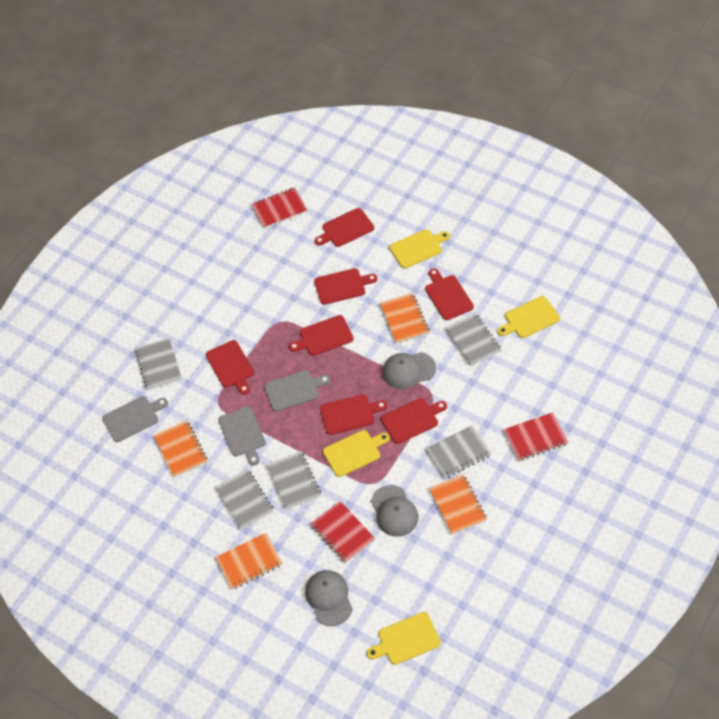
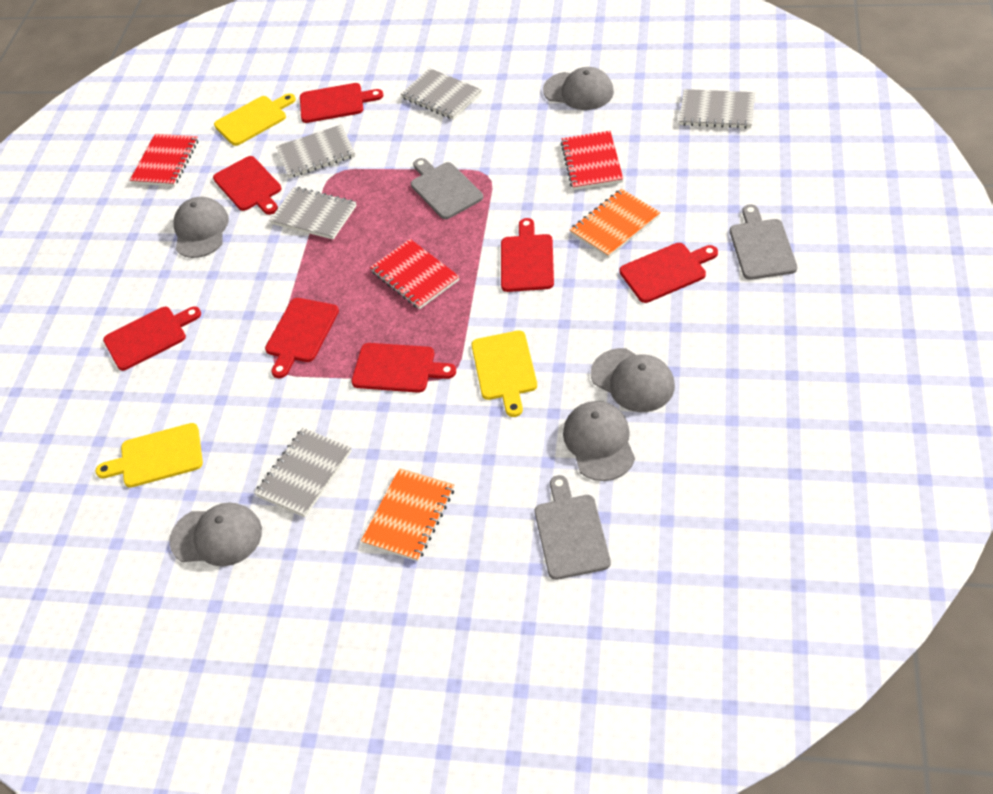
grey cap: [305,570,353,626] [371,485,418,537] [382,352,436,389] = 3 -> [169,503,262,566] [173,197,229,258] [543,67,614,110] [563,401,635,481] [591,348,675,412] = 5
orange notebook: [154,420,208,478] [215,533,283,590] [380,293,429,343] [429,474,487,534] = 4 -> [361,468,454,561] [570,189,661,258] = 2
yellow cutting board: [323,430,390,477] [367,612,441,665] [389,229,450,269] [497,296,560,338] = 4 -> [96,423,203,488] [214,93,296,146] [471,330,537,417] = 3

